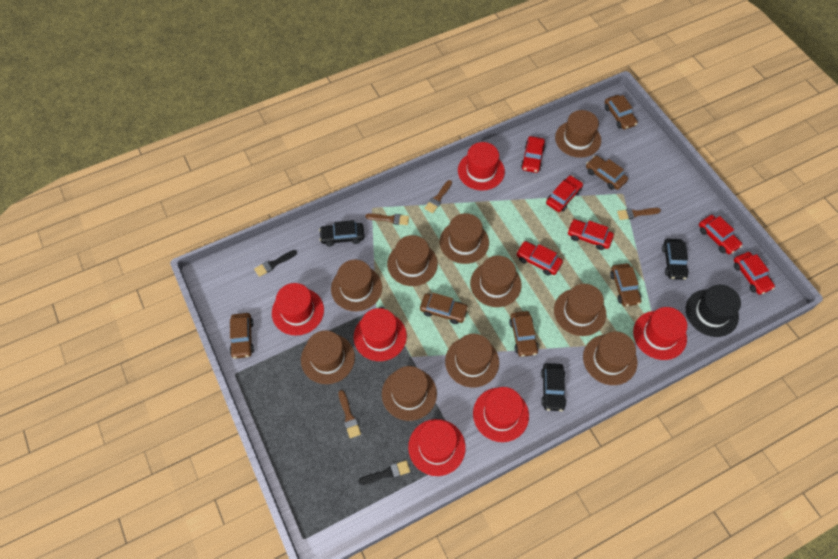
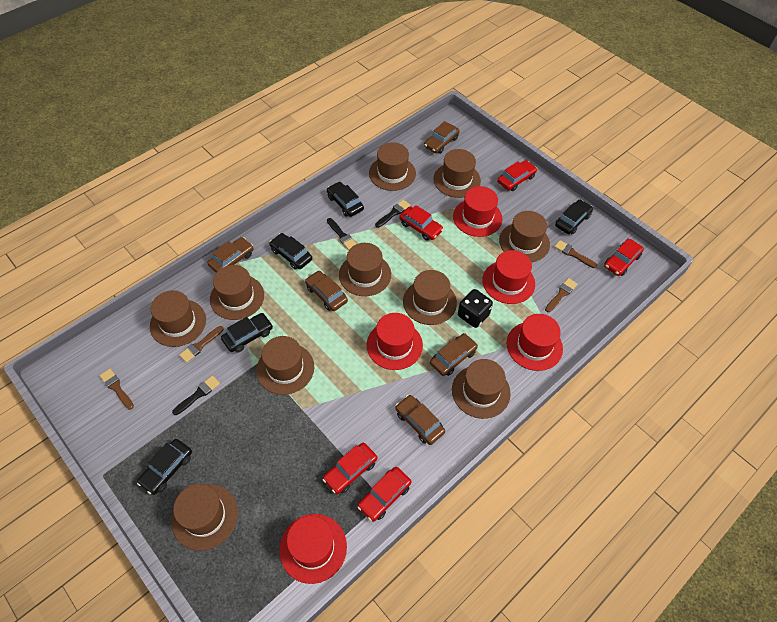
black brush: [254,250,297,277] [358,460,410,485] = 2 -> [172,375,220,415] [327,218,356,250] [375,200,410,228] = 3
black car: [319,220,364,247] [541,363,566,411] [662,239,689,280] = 3 -> [137,439,192,495] [221,313,273,353] [269,233,312,270] [327,182,364,217] [555,200,593,234] = 5
black dice: none = 0 -> [458,289,493,328] = 1
black hat: [686,284,741,337] = 1 -> none = 0
brown car: [229,313,254,359] [420,293,469,324] [509,311,539,357] [586,155,628,190] [605,95,638,130] [610,263,641,307] = 6 -> [208,237,254,273] [305,271,348,311] [395,395,445,445] [424,121,460,154] [430,333,478,376] = 5
red car: [516,241,563,276] [521,136,545,173] [546,175,583,212] [567,219,614,250] [699,215,742,254] [734,252,775,295] = 6 -> [323,443,377,494] [358,467,412,522] [399,205,443,241] [497,160,537,191] [604,239,644,276] = 5
red hat: [272,283,324,335] [354,308,407,361] [408,419,466,476] [458,142,505,190] [473,387,529,442] [633,307,687,360] = 6 -> [279,514,347,584] [367,313,423,370] [453,186,502,237] [482,250,535,304] [507,314,563,371] = 5

